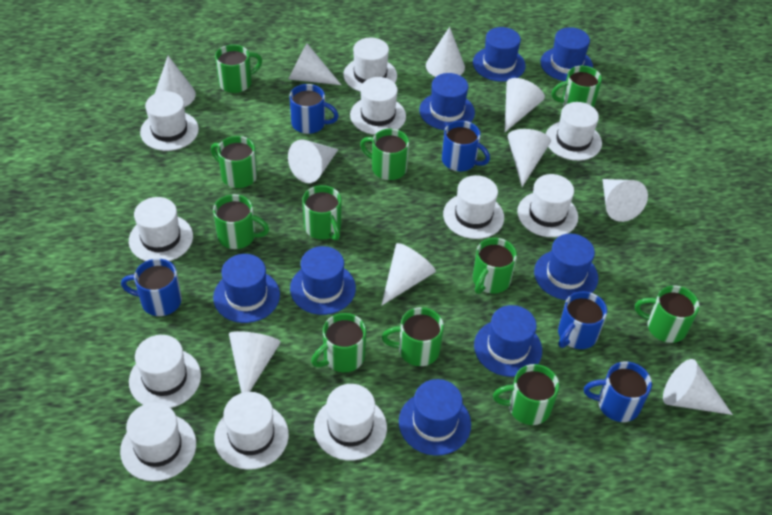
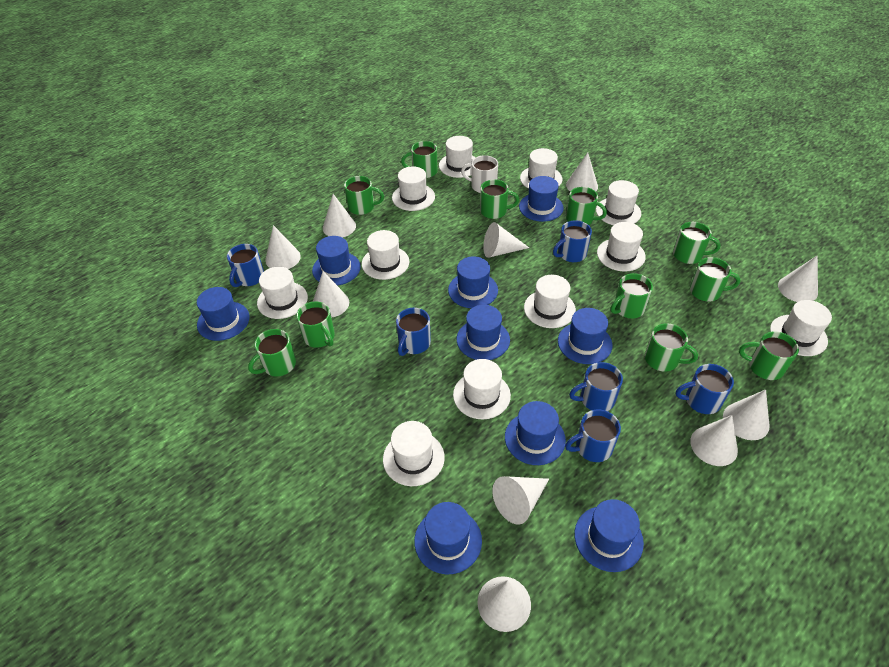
blue hat: [213,254,280,323] [290,246,356,315] [399,379,471,456] [419,73,475,130] [473,27,526,82] [474,305,542,377] [534,234,598,300] [540,27,593,81] = 8 -> [197,287,250,341] [312,236,361,285] [414,502,482,574] [448,256,498,308] [457,305,510,360] [505,401,566,465] [519,176,564,222] [558,308,612,364] [574,499,644,572] = 9
blue mug: [121,259,182,316] [290,84,339,134] [442,120,490,171] [558,291,607,349] [584,362,652,422] = 5 -> [227,244,264,287] [396,308,431,356] [553,220,592,262] [565,410,621,462] [569,362,623,411] [676,364,734,414] = 6
white mug: none = 0 -> [461,155,498,193] = 1

